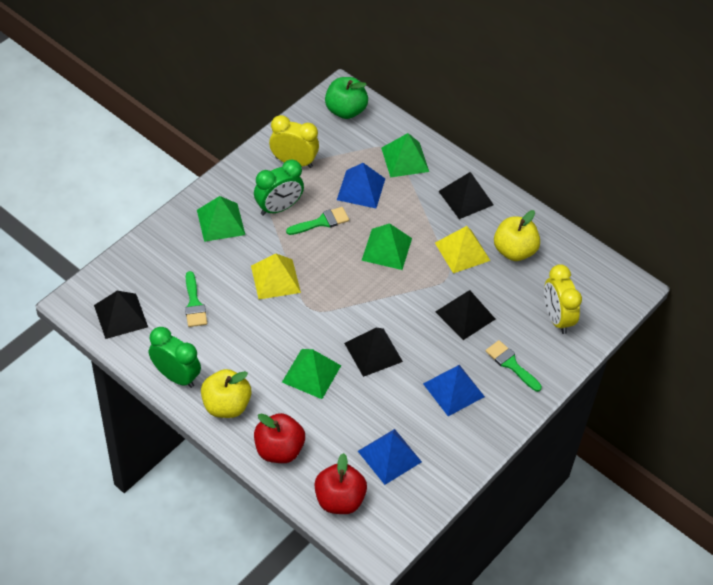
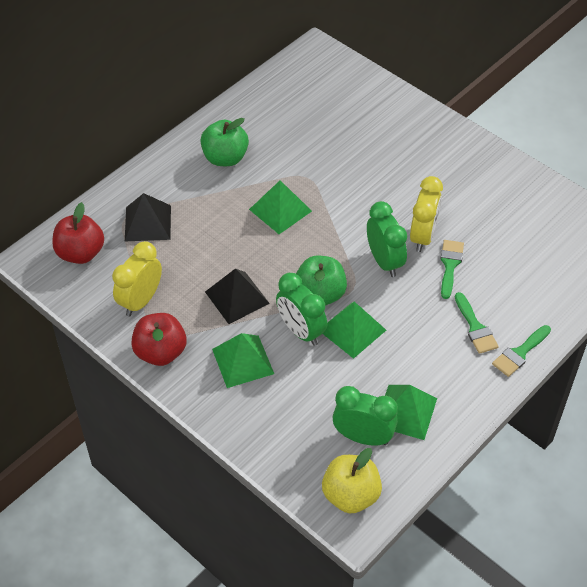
black pyramid: [94,291,148,339] [344,328,403,377] [435,290,495,340] [438,172,494,219] = 4 -> [125,193,171,241] [205,269,270,324] = 2
blue pyramid: [337,163,385,208] [358,429,422,485] [423,365,485,416] = 3 -> none = 0
green apple: [325,77,368,119] = 1 -> [200,118,249,166] [296,256,347,306] = 2
green clock: [149,327,201,388] [254,159,304,216] = 2 -> [276,273,327,346] [333,386,398,445] [367,201,407,277] = 3
yellow apple: [201,369,252,418] [494,210,540,261] = 2 -> [322,448,382,513] = 1
yellow pyramid: [251,253,301,299] [435,226,491,273] = 2 -> none = 0

